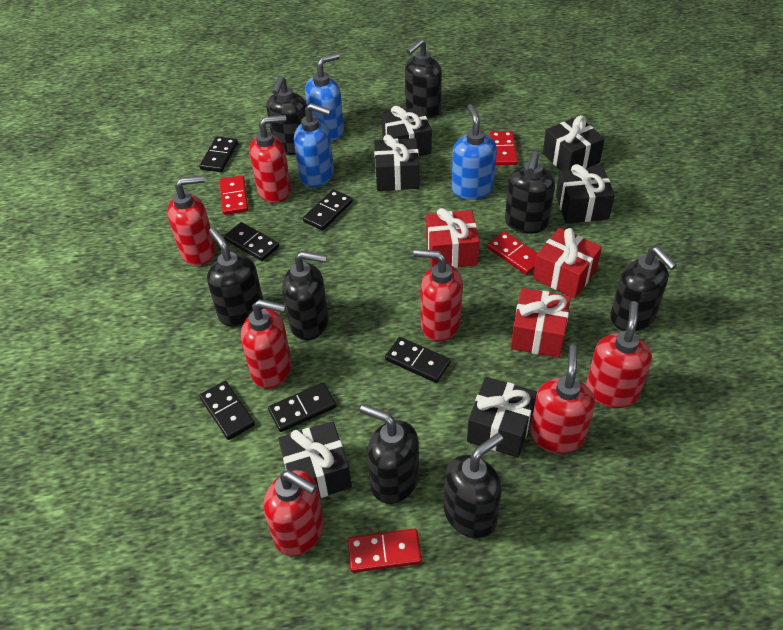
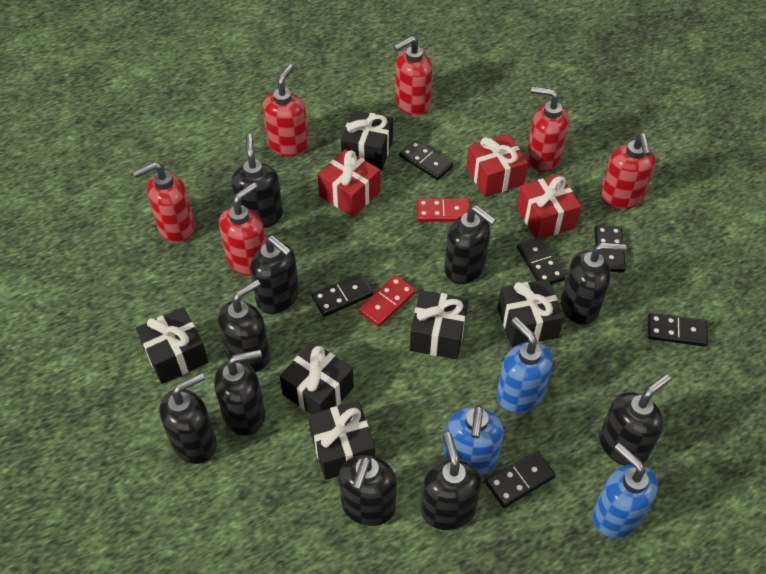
black soap dispenser: [207,227,263,327] [266,76,307,155] [282,251,329,340] [360,404,419,504] [405,39,442,119] [444,433,503,538] [505,151,555,234] [610,246,677,332] = 8 -> [159,372,217,464] [214,350,265,436] [218,279,270,372] [231,134,283,228] [250,236,299,314] [339,455,397,526] [421,432,482,530] [444,205,496,284] [561,243,627,325] [599,374,671,466] = 10
red domino: [219,175,248,215] [348,529,422,573] [487,231,538,275] [489,131,518,166] = 4 -> [358,275,416,327] [417,199,470,222] = 2
red soap dispenser: [167,175,216,266] [241,299,292,389] [249,115,291,203] [263,470,324,556] [413,249,463,342] [530,345,595,454] [586,301,652,408] = 7 -> [133,162,195,243] [219,182,266,276] [263,64,309,156] [394,36,433,116] [526,87,569,172] [600,133,656,209] = 6

